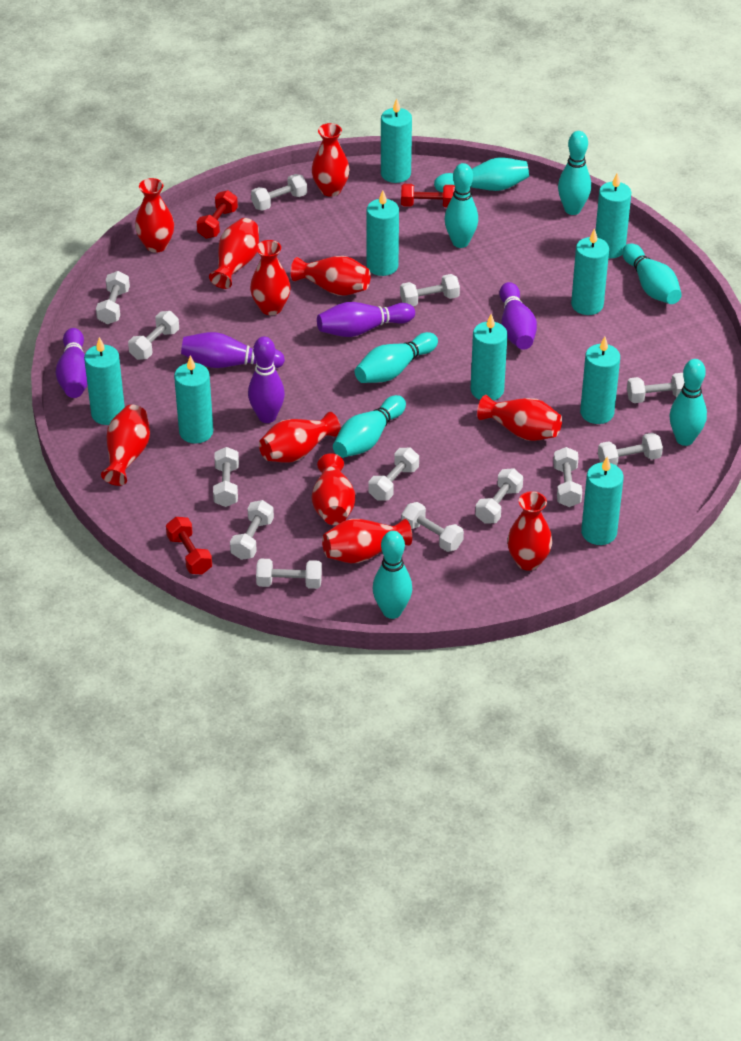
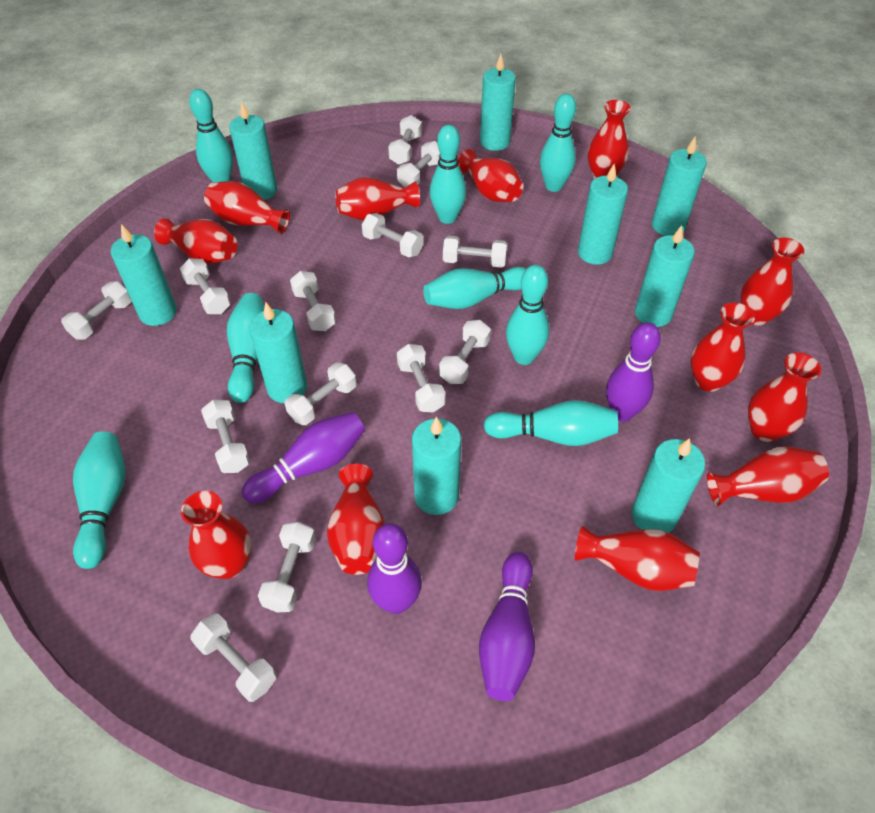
purple bowling pin: [56,328,88,398] [181,332,285,369] [248,337,285,423] [317,302,415,337] [499,282,537,350] = 5 -> [242,412,365,503] [367,523,422,614] [479,552,535,701] [606,322,661,422] = 4
red dumbbell: [166,517,212,574] [197,190,238,239] [401,184,455,208] = 3 -> none = 0
red vase: [101,405,150,486] [135,178,174,253] [209,218,259,289] [250,240,290,315] [259,412,341,463] [291,256,371,296] [311,123,350,197] [312,453,355,525] [322,519,412,563] [477,395,562,441] [507,491,552,571] = 11 -> [154,218,237,264] [181,491,252,579] [204,181,290,235] [327,464,385,575] [335,177,420,220] [458,149,523,202] [575,525,700,591] [588,100,631,179] [691,303,755,392] [707,446,829,506] [740,238,804,326] [748,353,821,442] = 12

